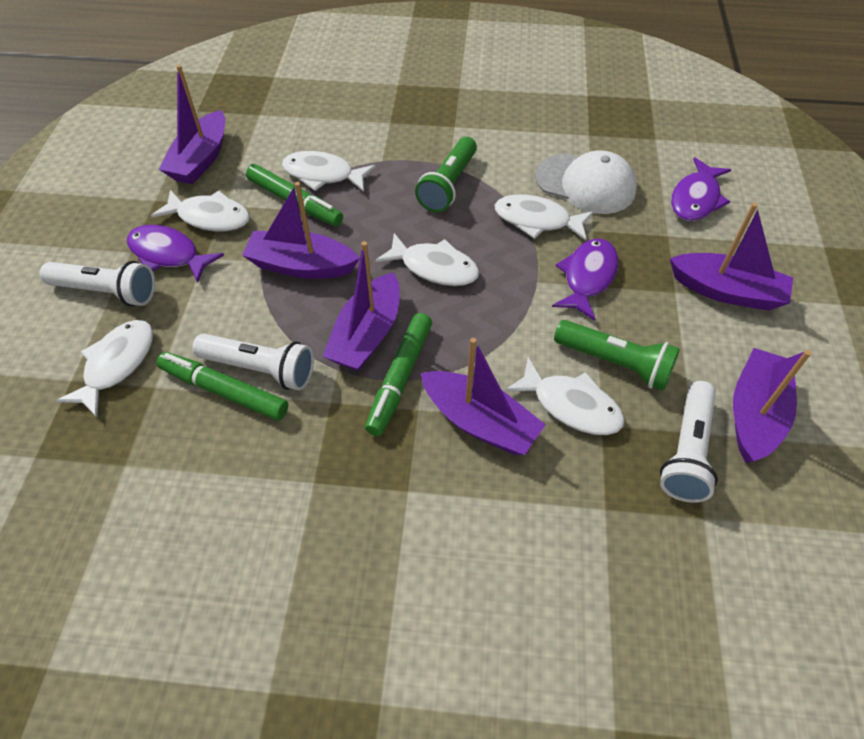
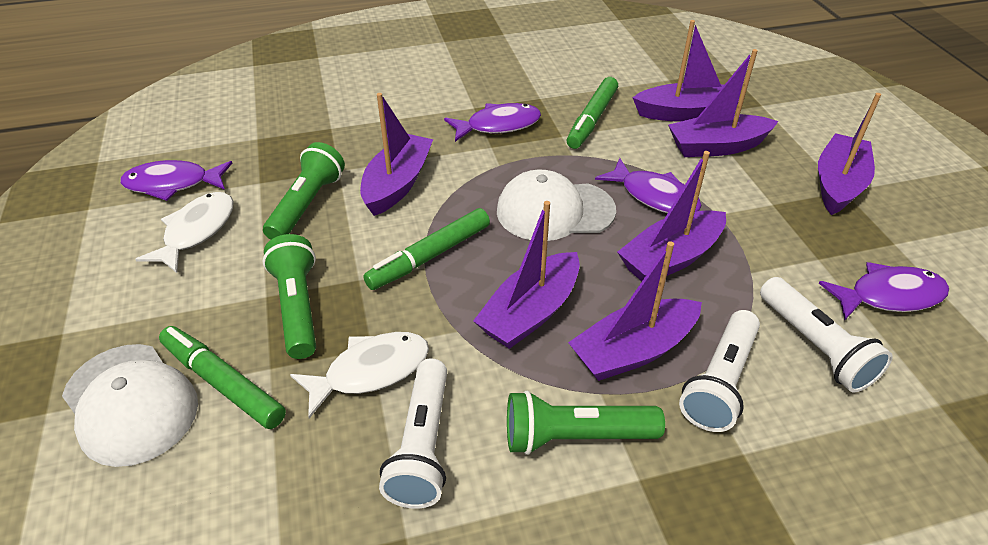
green flashlight: [415,137,477,212] [554,320,680,391] = 2 -> [263,142,345,240] [263,234,316,359] [507,391,665,455] = 3
purple boat: [159,65,225,184] [242,182,360,279] [323,241,400,371] [421,338,546,455] [670,203,793,311] [733,348,811,463] = 6 -> [360,93,433,216] [473,201,580,349] [568,241,702,381] [617,151,726,281] [633,20,739,122] [668,49,778,157] [818,93,881,215] = 7
purple fish: [127,225,224,283] [552,239,618,321] [671,157,731,221] = 3 -> [120,160,233,201] [444,103,541,142] [595,158,702,213] [819,262,949,320] = 4
white cap: [535,150,637,214] = 1 -> [62,344,198,467] [497,169,616,241] = 2
white fish: [56,320,153,417] [151,190,250,232] [282,151,376,192] [375,233,479,286] [495,194,594,241] [505,357,625,435] = 6 -> [135,192,234,273] [290,332,429,418] = 2

